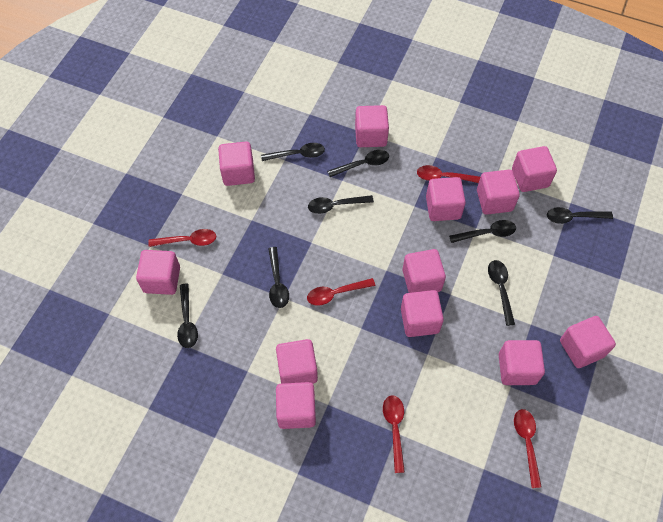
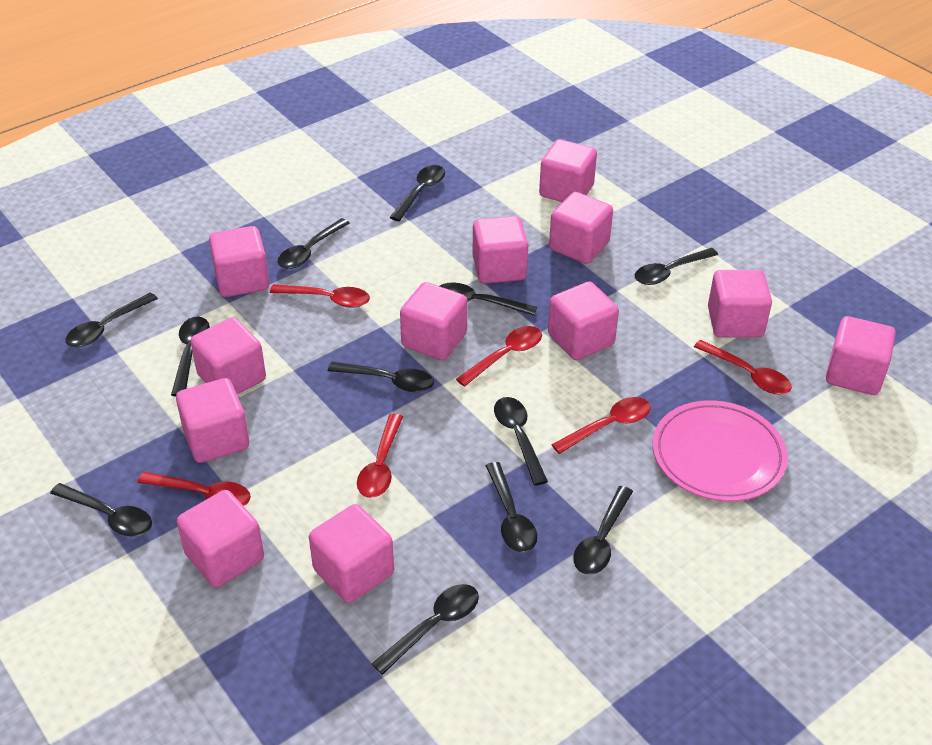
black spoon: [177,284,198,348] [261,143,325,161] [268,247,289,308] [308,195,374,214] [327,150,389,177] [449,220,516,243] [488,260,515,326] [547,207,613,224] = 8 -> [50,483,152,536] [65,293,158,347] [171,316,210,397] [278,218,350,269] [328,362,434,392] [372,584,479,675] [390,165,445,221] [440,282,537,316] [485,462,537,552] [494,397,548,486] [573,486,633,575] [635,248,718,285] = 12
pink plate: none = 0 -> [652,400,788,502] = 1
red spoon: [148,229,216,247] [307,278,375,306] [383,395,405,473] [417,165,480,183] [514,409,542,488] = 5 -> [137,472,251,506] [270,284,370,308] [357,413,403,498] [456,326,542,387] [551,397,651,454] [694,340,792,395] = 6

